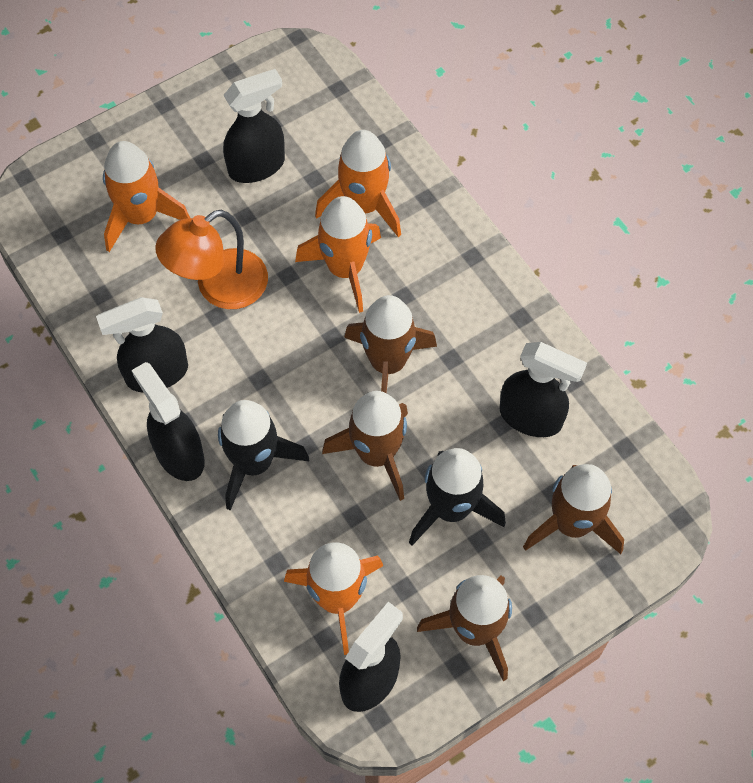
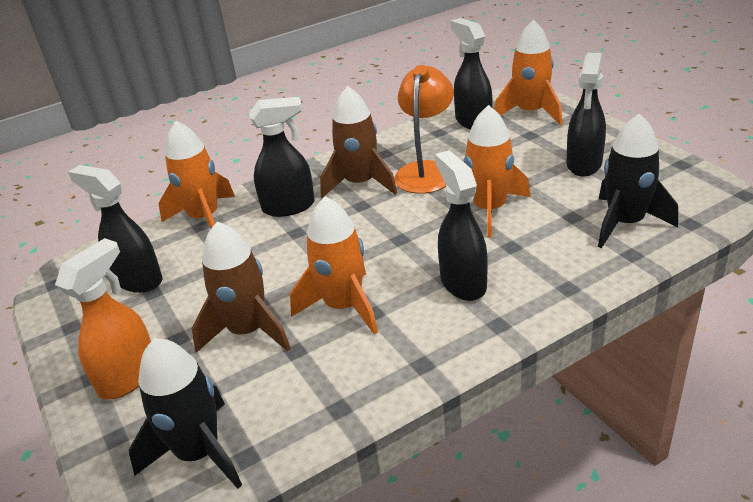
brown rocket: [322,391,408,501] [344,295,437,393] [417,575,512,681] [523,464,624,554] = 4 -> [192,222,291,353] [320,86,397,198] = 2
orange spray bottle: none = 0 -> [55,238,151,399] = 1

